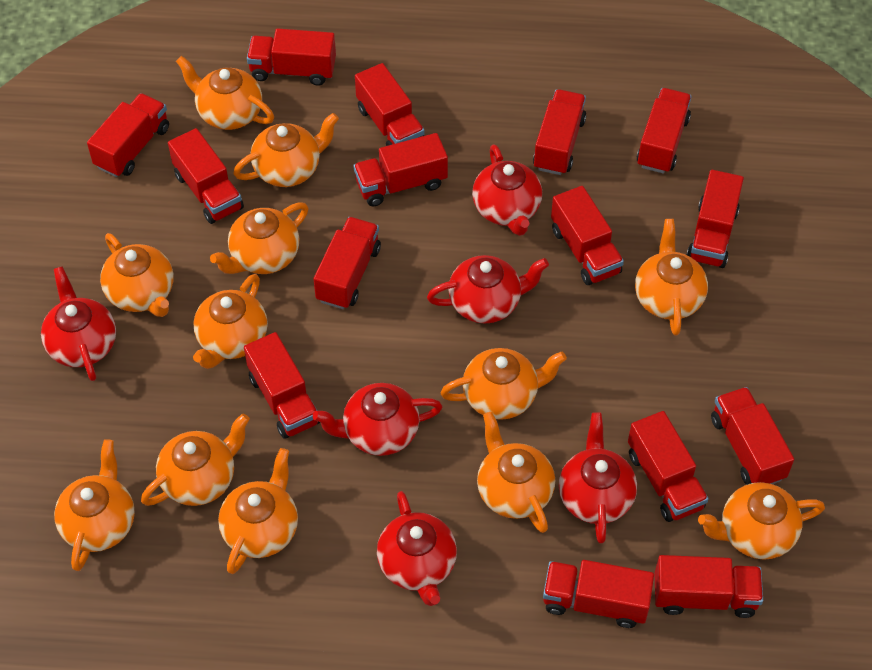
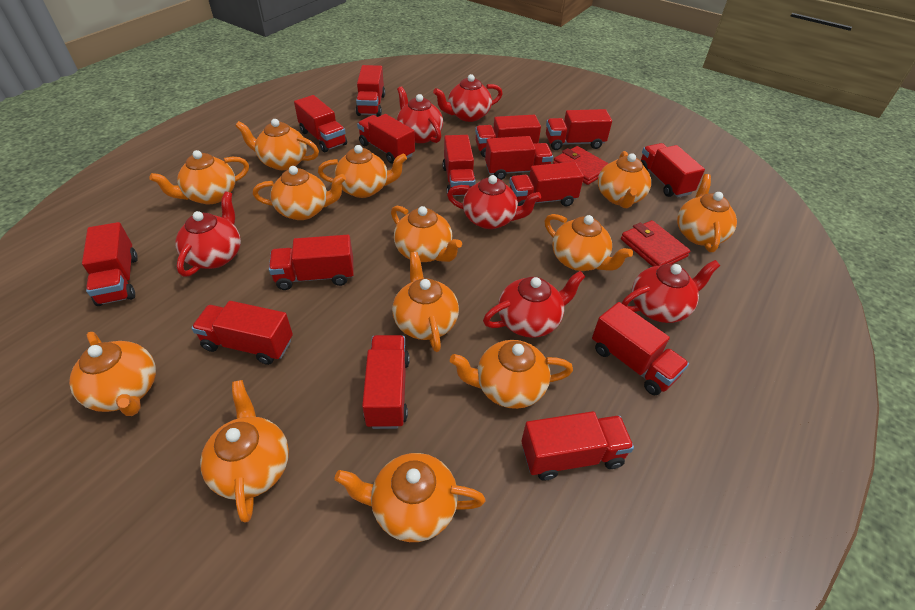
orange teapot: [54,439,135,571] [100,233,174,317] [141,413,250,506] [176,56,274,130] [193,274,268,369] [210,203,308,274] [218,448,298,574] [233,113,339,187] [440,348,567,420] [477,412,555,533] [635,219,708,336] [698,482,825,560] = 12 -> [69,332,156,416] [150,150,249,204] [200,380,289,523] [235,119,319,170] [253,166,346,220] [318,145,407,198] [334,453,485,542] [391,206,462,262] [392,252,459,352] [450,340,573,409] [545,214,633,271] [598,151,651,208] [677,174,737,252] = 13
red wallet: none = 0 -> [553,146,609,185] [621,220,690,267] = 2

